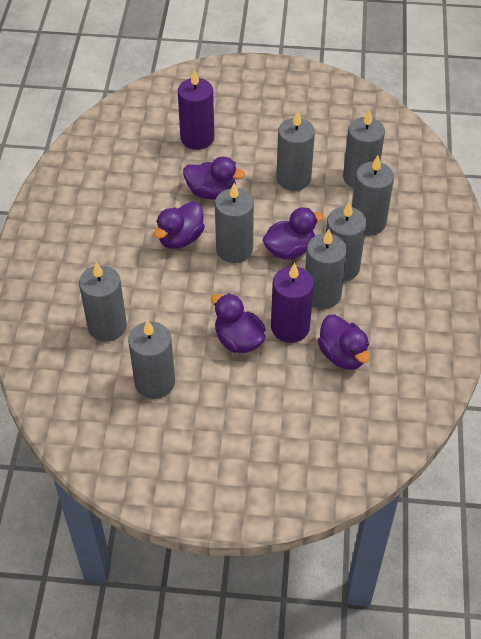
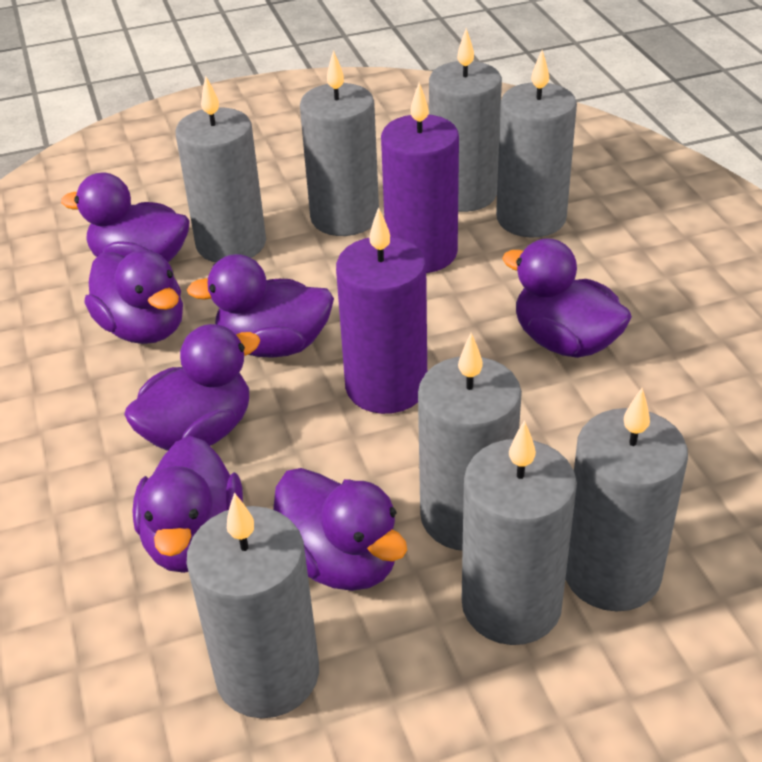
purple duck: [154,201,205,249] [183,157,245,200] [211,293,266,353] [263,208,324,259] [317,315,370,370] = 5 -> [61,173,190,262] [85,250,183,344] [124,324,260,451] [133,436,243,573] [187,254,334,358] [273,468,407,591] [502,238,632,358] = 7

